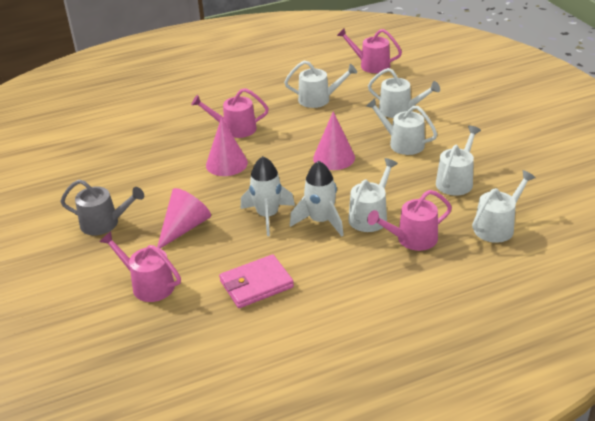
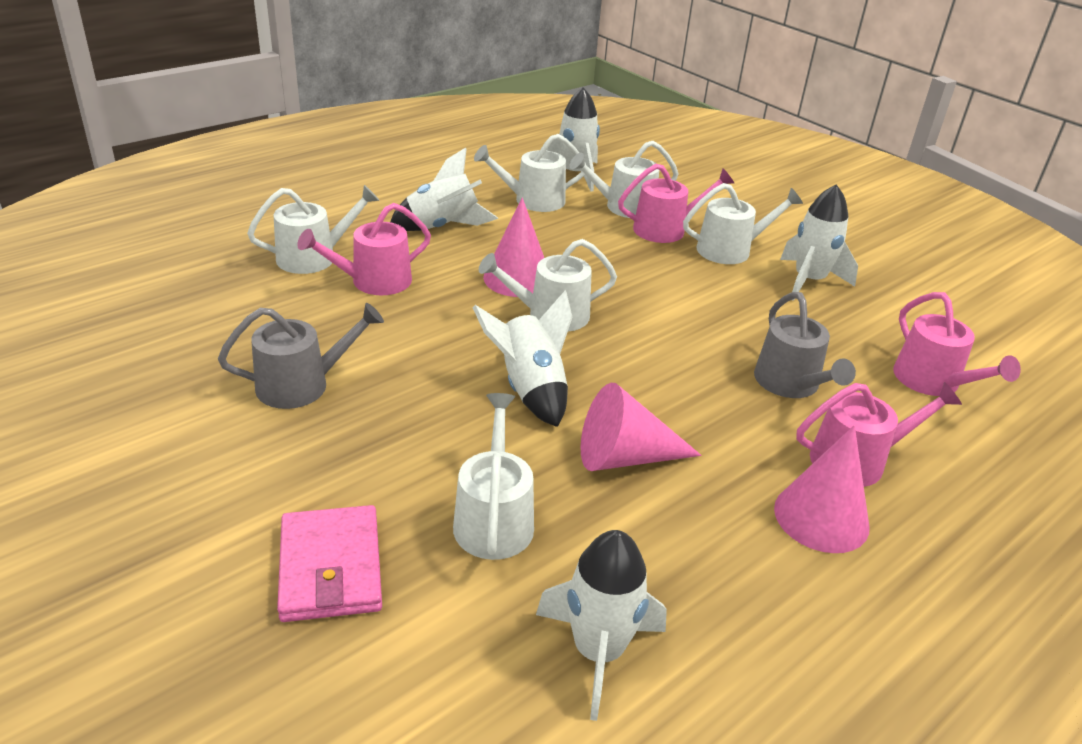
grey watering can: [60,180,144,235] = 1 -> [218,303,384,409] [754,292,856,398] = 2
white rocket: [240,156,295,236] [290,161,344,237] = 2 -> [390,148,498,231] [472,290,572,427] [536,530,667,721] [546,87,600,191] [780,184,858,301] = 5

